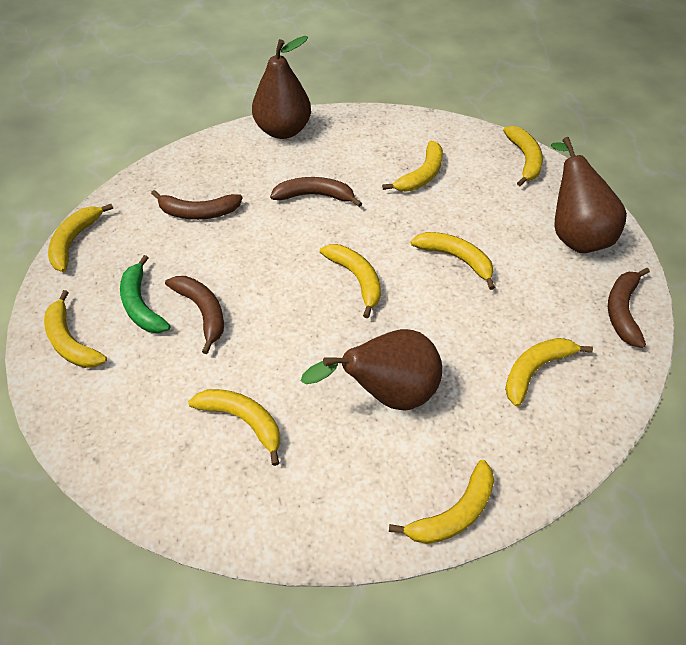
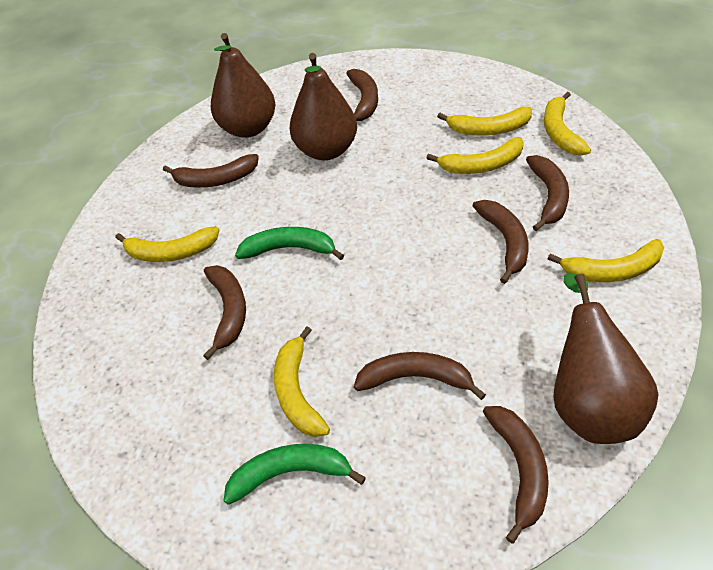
brown banana: [151,190,243,220] [165,276,224,354] [270,177,362,207] [608,268,650,348] = 4 -> [163,154,259,188] [203,265,246,360] [346,69,378,121] [354,352,486,400] [473,200,529,284] [483,406,549,543] [526,155,569,231] = 7
green banana: [120,255,170,333] = 1 -> [224,444,366,505] [235,227,344,260] = 2
yellow banana: [44,290,107,368] [48,204,113,272] [188,389,280,466] [320,244,381,318] [382,141,443,191] [389,460,494,544] [411,232,495,290] [503,126,543,186] [505,338,593,407] = 9 -> [115,226,220,262] [274,326,330,437] [426,137,524,174] [437,107,532,136] [544,91,591,156] [548,239,664,282] = 6

